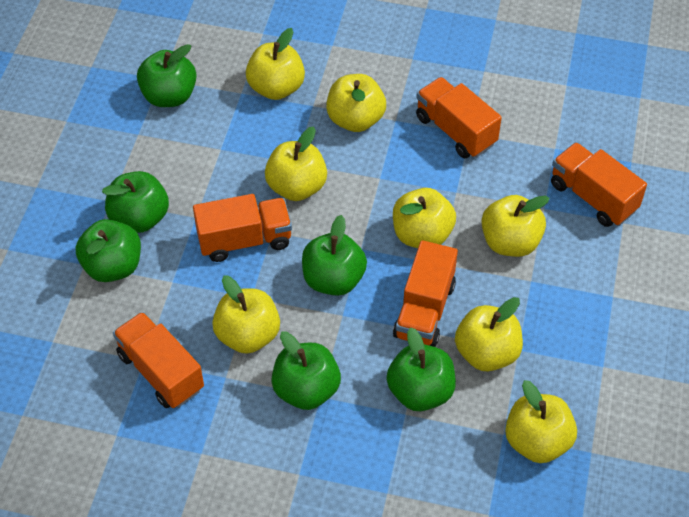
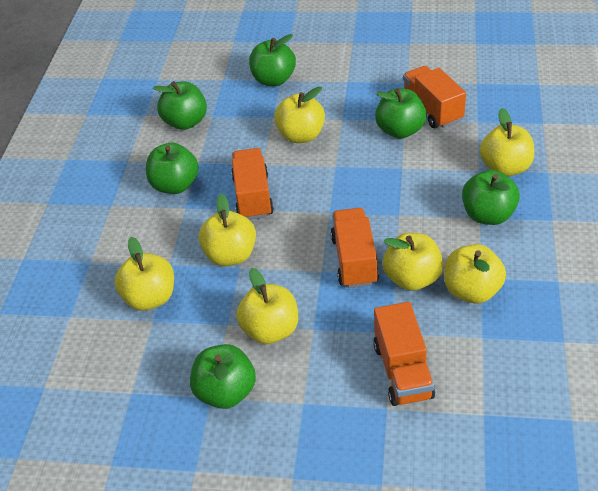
orange truck: [113,312,204,408] [193,194,292,262] [393,240,458,347] [416,77,502,158] [551,142,647,227] = 5 -> [231,148,274,220] [330,208,379,288] [373,302,435,406] [403,66,466,128] = 4
yellow apple: [212,275,280,354] [246,28,305,100] [265,127,327,201] [326,74,386,132] [393,188,456,248] [455,297,523,371] [481,195,550,257] [505,380,577,463] = 8 -> [114,237,174,311] [199,194,256,266] [236,268,298,344] [274,87,325,143] [383,233,443,291] [444,244,506,304] [480,108,535,176] = 7

